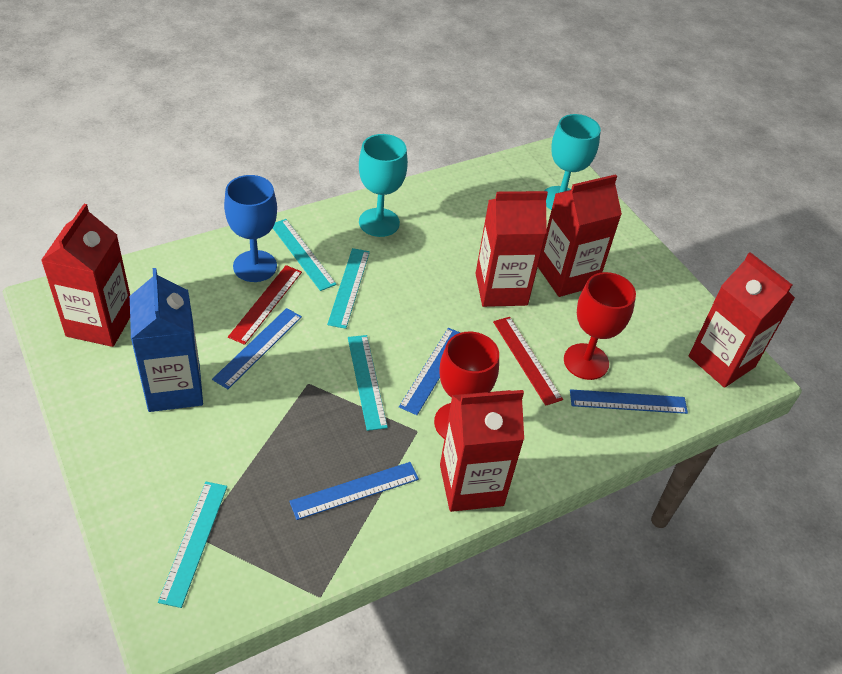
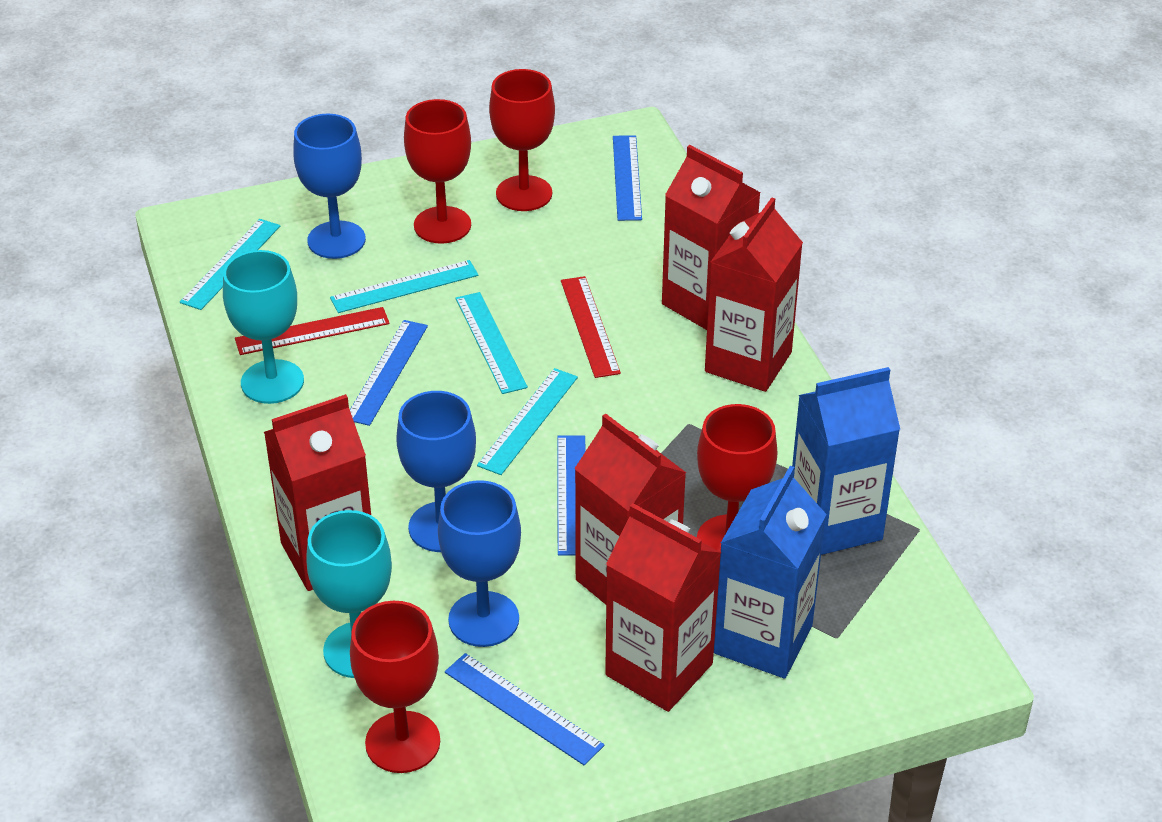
blue carton: [130,268,203,412] = 1 -> [714,466,827,679] [792,367,900,555] = 2
blue goblet: [224,175,277,282] = 1 -> [293,114,366,259] [396,391,476,552] [438,480,521,647] = 3
red goblet: [434,332,499,439] [564,272,636,380] = 2 -> [350,601,440,773] [404,99,471,244] [489,69,555,211] [697,404,777,552] = 4

